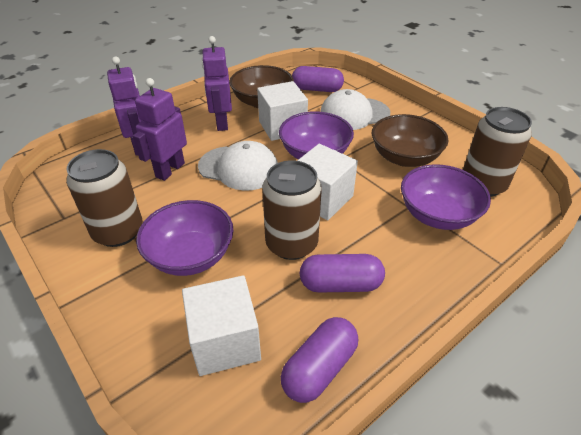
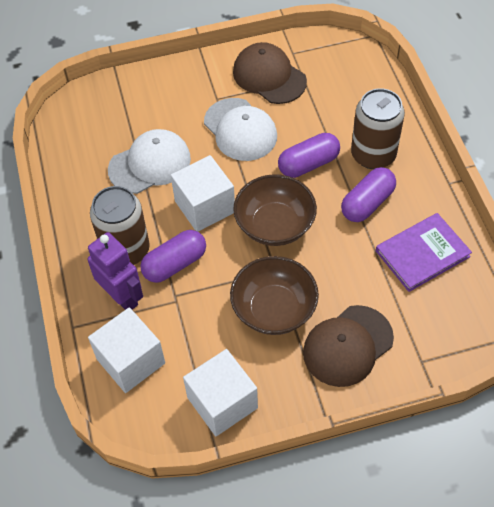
brown can: [66,149,143,247] [262,160,322,260] [463,107,532,197] = 3 -> [90,186,150,265] [351,88,405,169] = 2
brown cap: none = 0 -> [233,42,307,104] [303,305,394,387] = 2
purple book: none = 0 -> [376,213,472,292] = 1
purple bowl: [136,200,234,276] [279,111,354,159] [401,164,491,230] = 3 -> none = 0
purple robot: [107,56,142,156] [133,78,187,181] [202,36,232,131] = 3 -> [87,232,143,310] = 1

